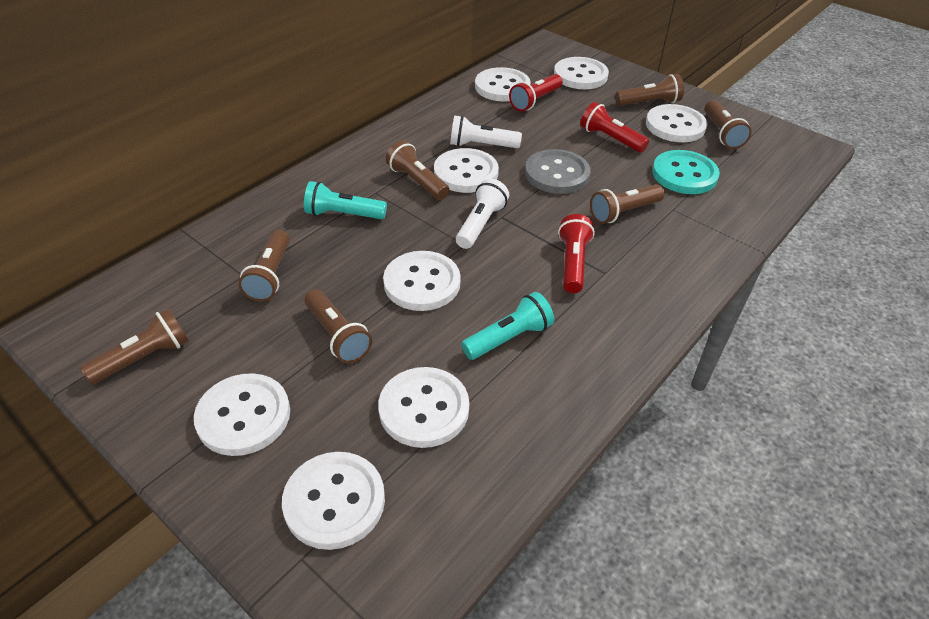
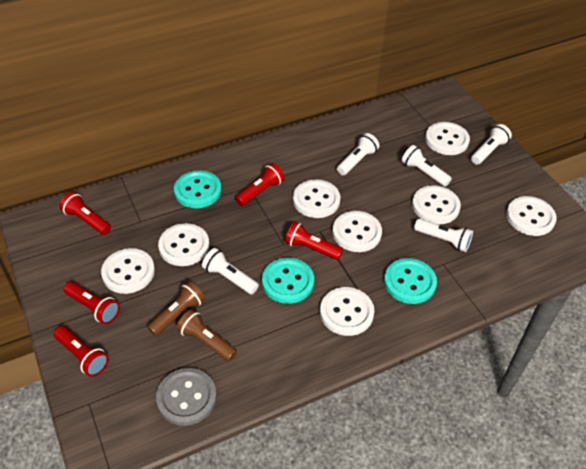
brown flashlight: [80,308,189,384] [238,230,290,302] [304,289,372,363] [386,140,449,200] [590,184,665,224] [615,74,684,106] [705,100,752,149] = 7 -> [147,281,205,336] [176,309,237,361] = 2
red flashlight: [509,74,563,111] [558,214,595,293] [581,102,649,153] = 3 -> [54,326,109,377] [59,192,111,235] [64,282,120,324] [235,163,285,206] [285,222,343,260] = 5
turquoise button: [652,150,720,194] = 1 -> [174,170,221,208] [262,258,314,304] [384,258,437,304] = 3
turquoise flashlight: [304,181,387,219] [461,292,554,360] = 2 -> none = 0
white flashlight: [450,115,522,148] [456,179,509,249] = 2 -> [202,248,259,294] [337,133,379,175] [402,145,452,187] [414,219,473,252] [471,124,512,165] = 5

